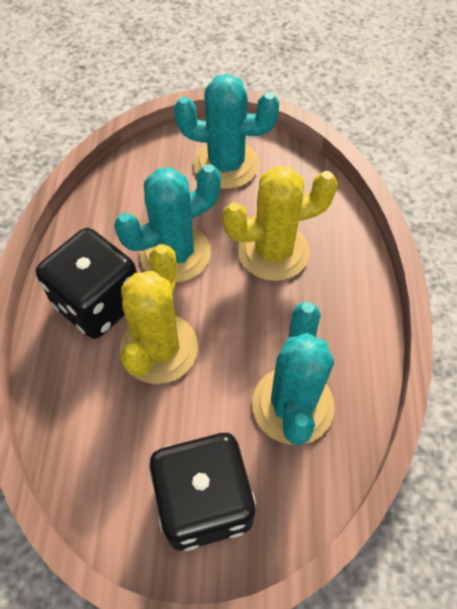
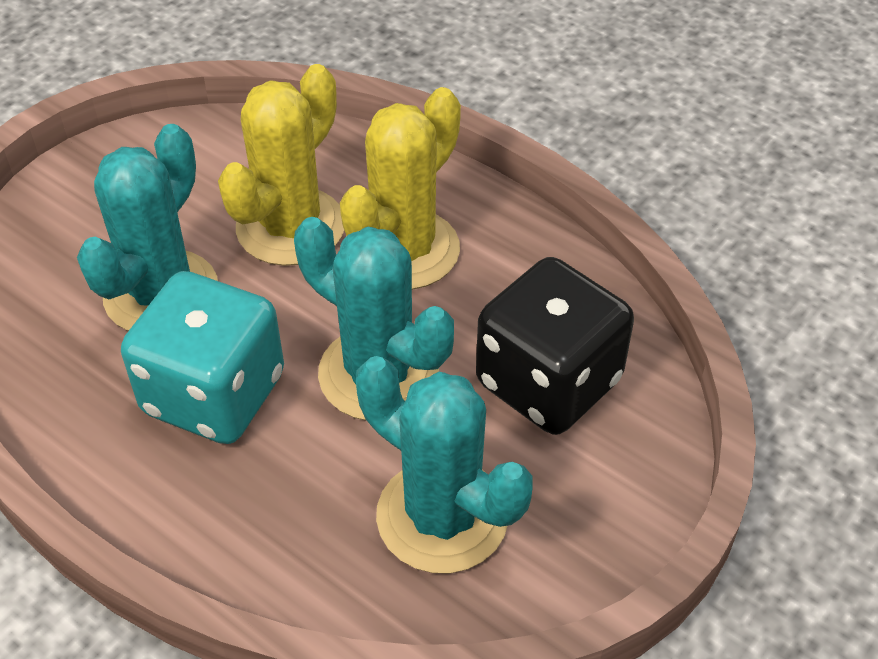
black dice: [36,228,137,339] [149,433,256,551] = 2 -> [476,257,634,435] = 1
turquoise dice: none = 0 -> [121,271,284,444] = 1

